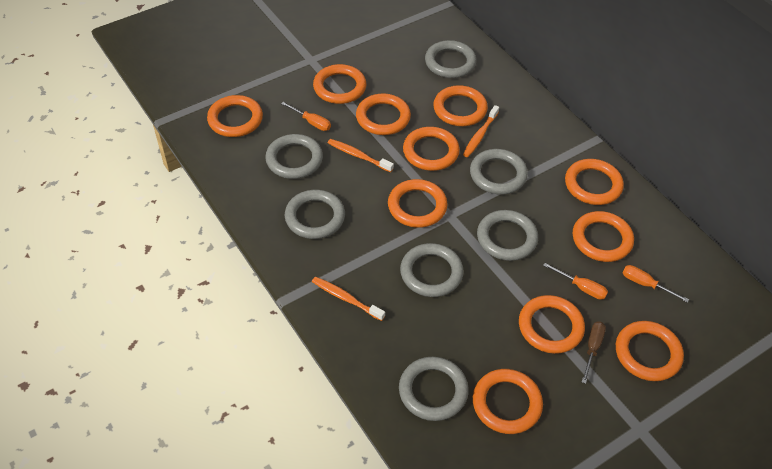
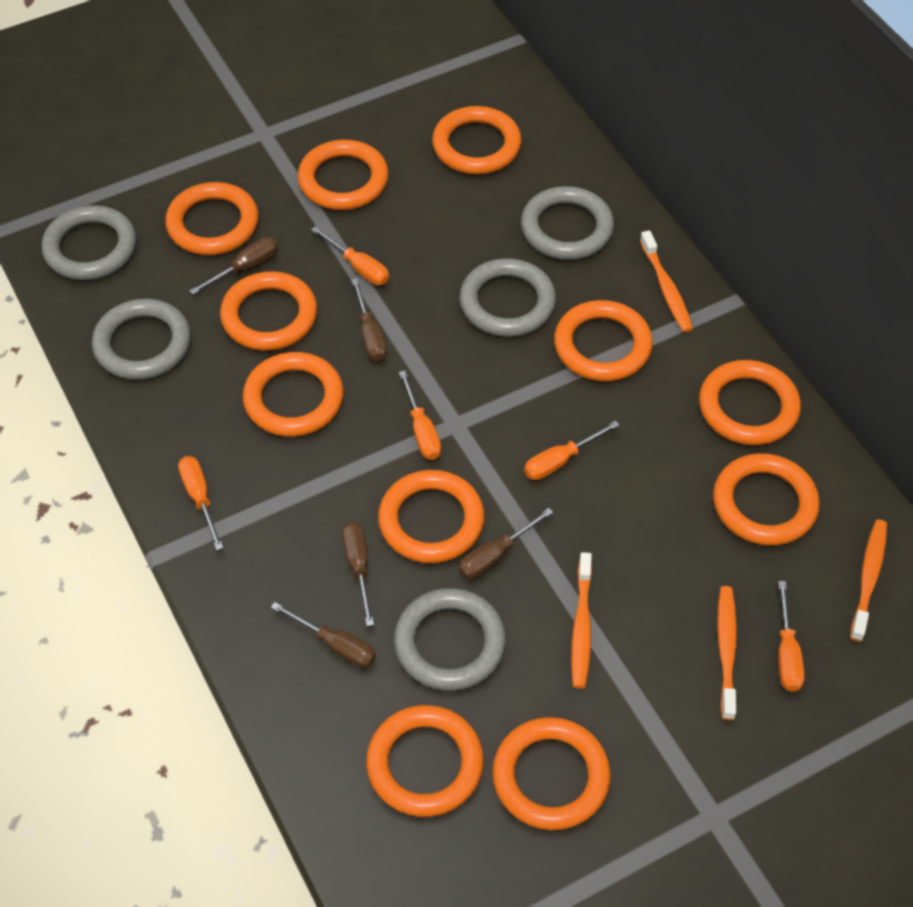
brown screwdriver: [582,322,606,384] = 1 -> [189,237,278,295] [271,602,376,668] [342,522,374,626] [351,278,387,361] [459,508,553,579] = 5
grey ring: [265,134,323,179] [285,190,345,239] [399,357,469,421] [400,243,464,297] [425,40,477,78] [470,149,528,195] [477,210,538,261] = 7 -> [41,205,136,280] [92,299,191,380] [394,588,506,691] [460,258,556,337] [521,186,614,260] = 5
orange screwdriver: [281,102,331,131] [543,263,608,300] [623,265,689,303] = 3 -> [178,456,223,550] [311,226,389,285] [399,370,441,460] [524,420,620,480] [778,581,805,692] = 5
orange toothbrush: [312,277,385,321] [328,139,394,172] [463,105,499,157] = 3 -> [571,552,592,689] [640,230,693,332] [717,586,737,720] [850,519,887,642] = 4

